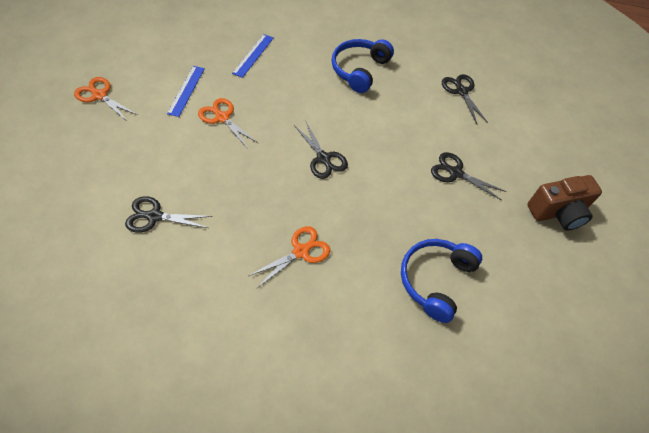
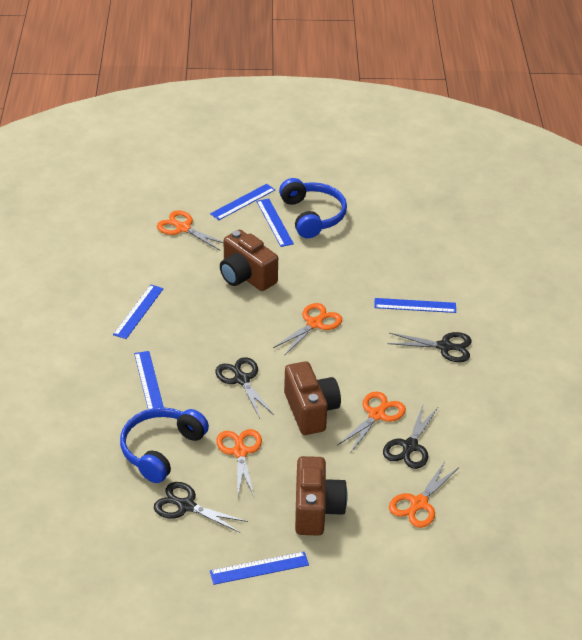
blue ruler: [167,66,205,117] [232,34,274,78] = 2 -> [113,285,164,339] [134,351,164,409] [210,184,275,220] [210,552,309,585] [256,199,294,247] [374,298,456,313] = 6
brown camera: [527,175,602,231] = 1 -> [220,230,278,291] [284,361,341,435] [295,456,348,536] = 3
orange scissors: [74,77,137,121] [198,98,259,149] [249,226,330,288] = 3 -> [157,211,224,250] [216,429,262,497] [273,303,342,356] [337,391,406,453] [389,462,459,528] = 5

